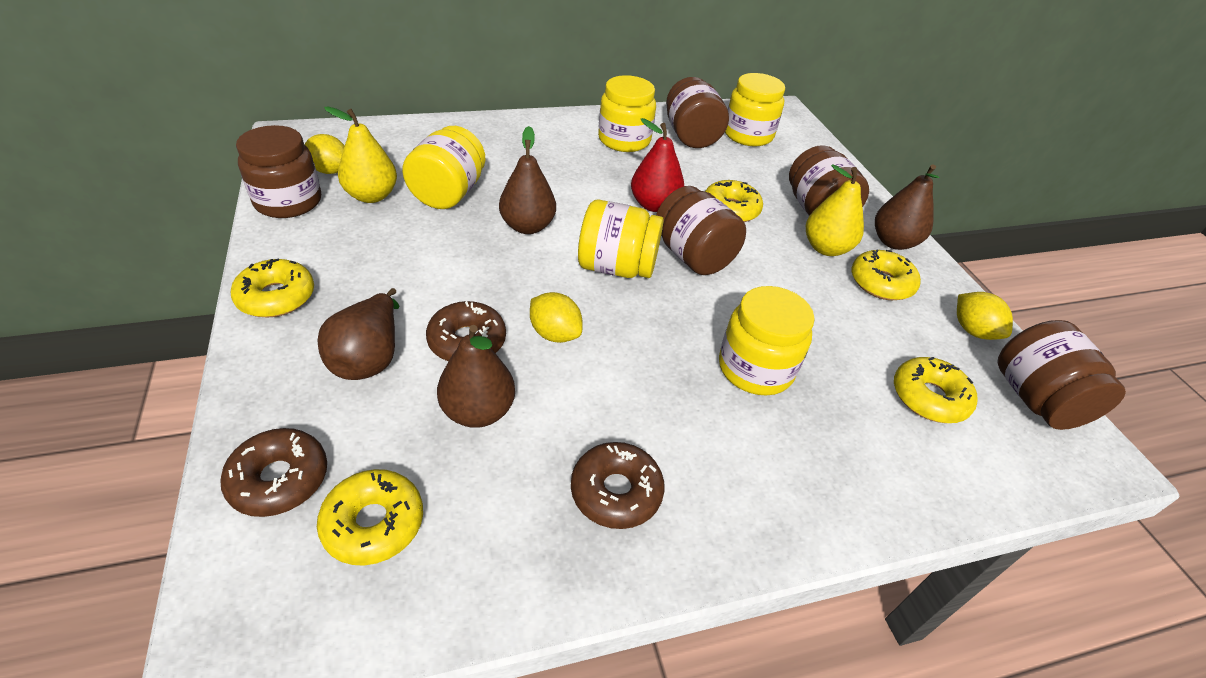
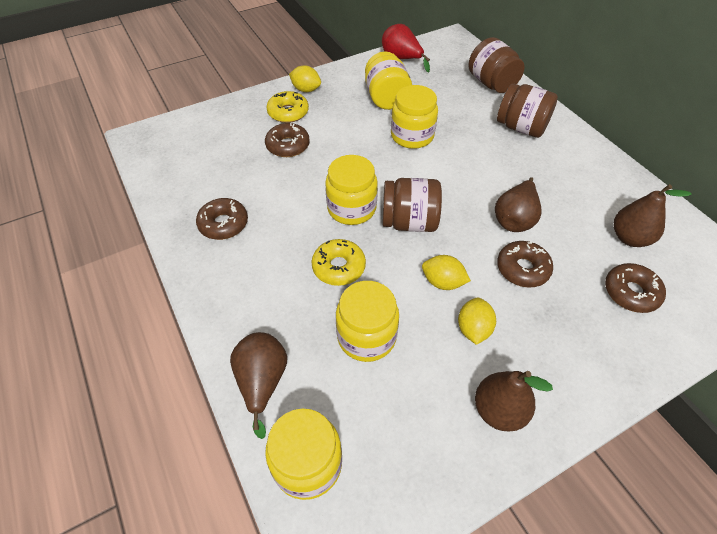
brown donut: [220,428,327,517] [426,301,506,361] [571,442,665,529] = 3 -> [196,198,248,240] [265,123,310,157] [497,241,553,287] [605,263,666,313] = 4
brown jar: [236,125,321,218] [656,186,746,275] [666,77,729,148] [789,145,869,216] [997,320,1126,430] = 5 -> [382,178,442,232] [469,37,525,93] [497,83,558,138] = 3
yellow donut: [230,259,314,317] [317,469,423,566] [705,180,763,222] [851,250,921,300] [894,357,978,423] = 5 -> [266,91,309,123] [311,239,366,286] = 2
yellow pear: [324,106,397,203] [806,164,864,256] = 2 -> none = 0

